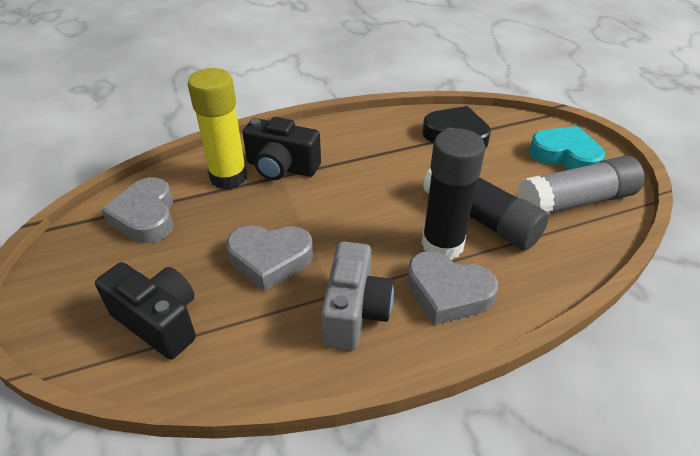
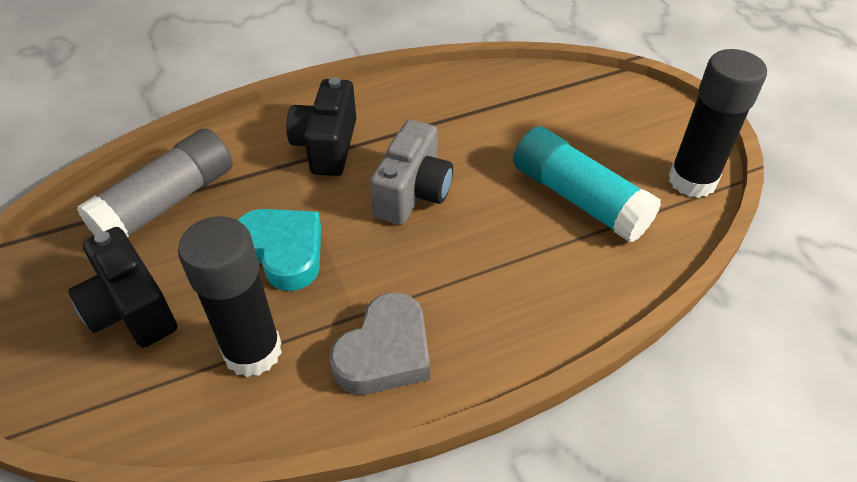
black heart: [422,106,491,148] = 1 -> none = 0
grey heart: [101,177,174,243] [227,225,313,291] [407,251,498,325] = 3 -> [330,292,430,395] = 1
turquoise glue stick: none = 0 -> [513,127,661,242] = 1
yellow glue stick: [188,68,247,189] = 1 -> none = 0

